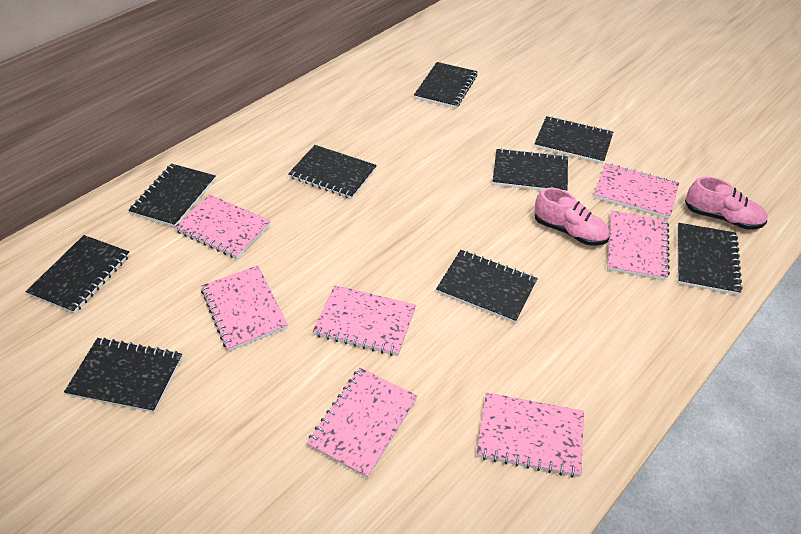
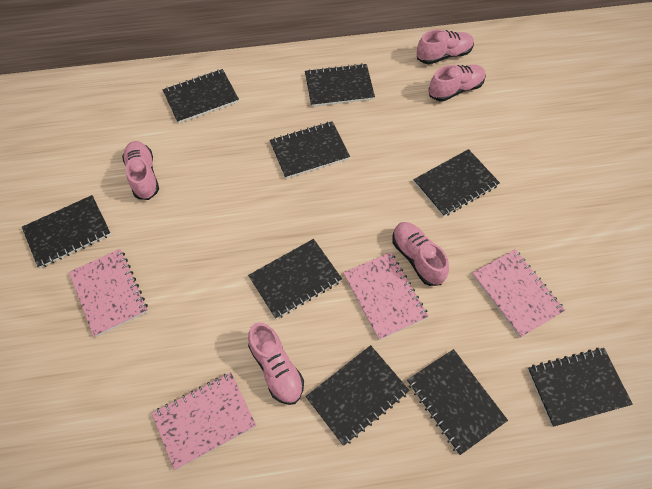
pink notebook: [174,195,271,259] [201,265,288,351] [307,368,418,478] [312,285,416,356] [477,392,584,478] [594,163,679,219] [607,211,670,280] = 7 -> [69,249,148,337] [152,372,256,470] [343,252,429,340] [472,249,565,338] = 4
pink shoe: [534,188,610,246] [685,177,768,230] = 2 -> [122,141,159,200] [248,322,304,405] [392,222,449,286] [417,29,474,64] [429,65,486,101] = 5

